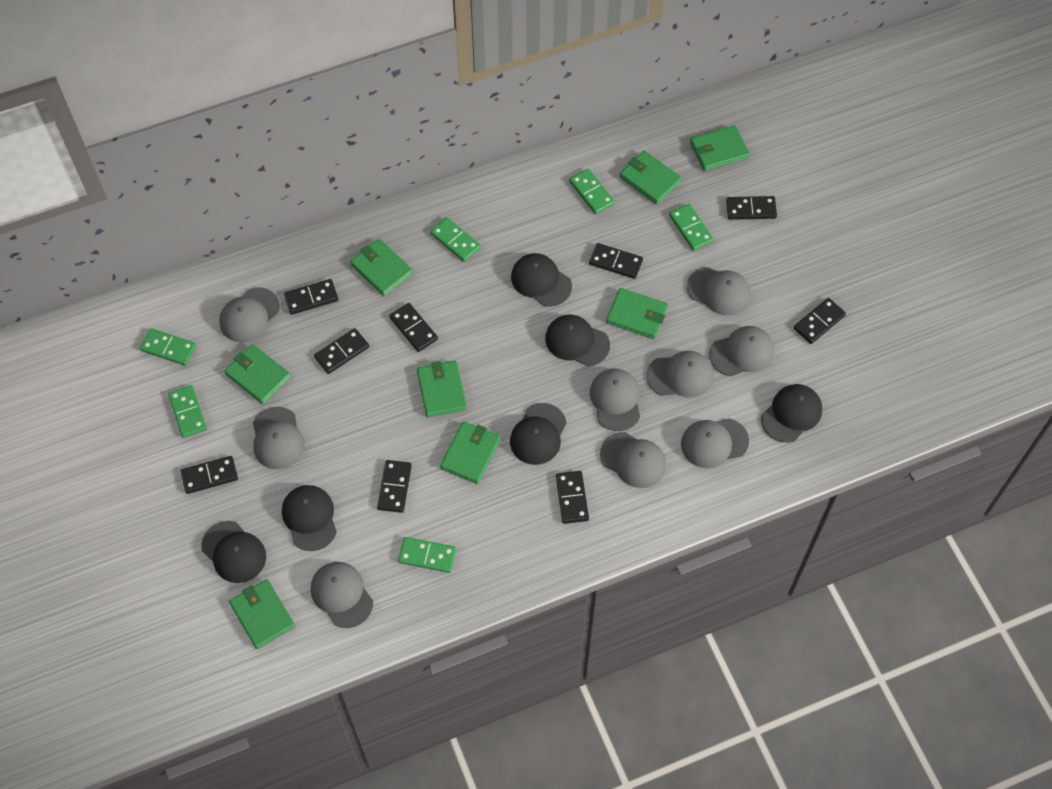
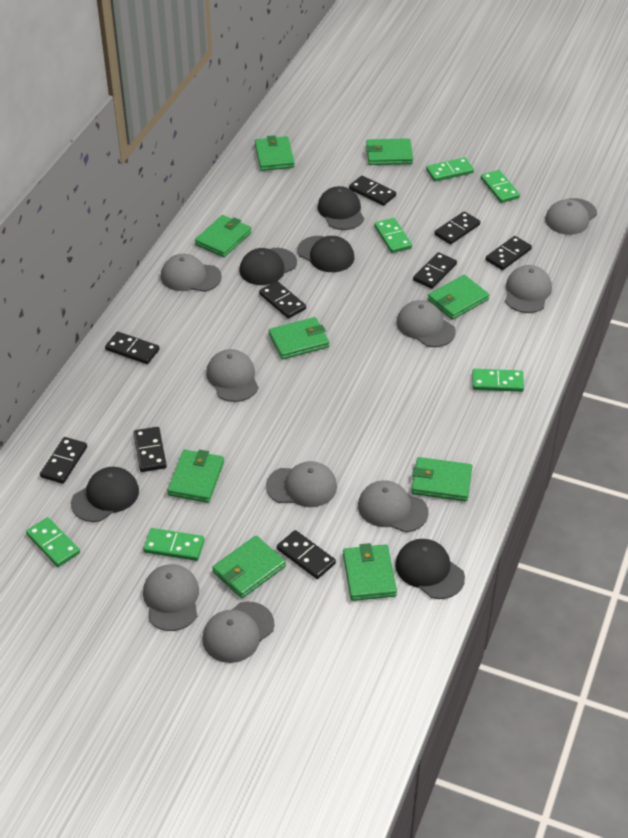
black cap: [201,521,266,583] [282,485,337,551] [510,403,567,465] [511,253,572,307] [545,314,610,366] [761,384,822,443] = 6 -> [71,467,139,522] [240,248,297,285] [297,236,354,272] [318,186,364,230] [395,539,465,599] = 5
green wallet: [224,344,291,404] [229,579,295,649] [350,239,413,296] [417,361,467,418] [440,421,501,484] [606,288,668,339] [620,150,682,205] [690,125,750,171] = 8 -> [167,450,224,503] [195,215,251,257] [212,536,286,598] [255,135,295,171] [269,317,329,359] [343,543,397,601] [366,138,413,165] [411,457,472,502] [428,275,489,320] = 9

